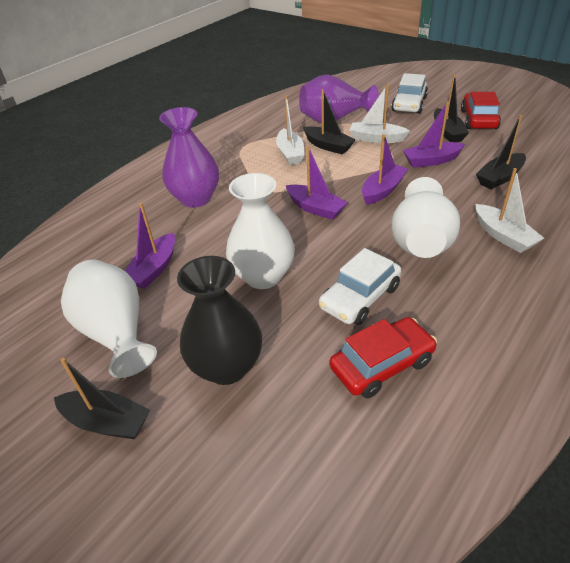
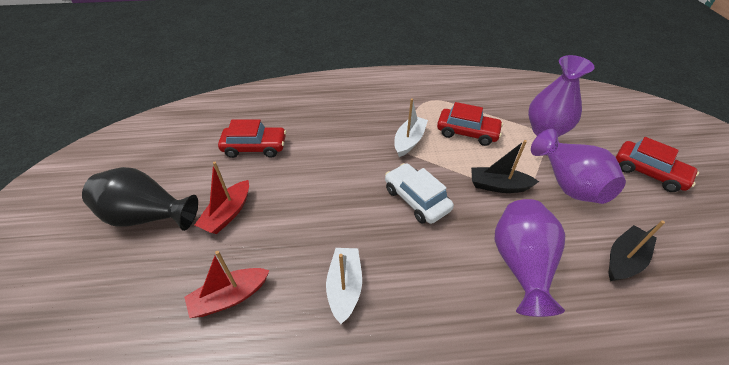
black boat: [54,358,150,439] [303,89,356,154] [434,74,469,142] [476,115,526,189] = 4 -> [471,140,539,193] [609,221,665,281] = 2
purple boat: [125,203,175,289] [286,146,348,220] [362,134,408,205] [403,102,465,168] = 4 -> none = 0
purple vase: [159,107,219,208] [299,74,379,123] = 2 -> [494,199,565,317] [528,55,595,137] [531,129,626,204] = 3
red boat: none = 0 -> [184,251,270,318] [195,162,249,234] = 2
red car: [329,317,437,398] [461,92,501,129] = 2 -> [218,119,286,158] [437,102,503,146] [616,137,699,192] = 3
white boat: [276,95,305,165] [349,84,410,143] [476,168,544,253] = 3 -> [326,248,362,324] [394,98,428,157] = 2
white car: [319,248,402,325] [391,73,428,114] = 2 -> [385,163,454,224] = 1
white vase: [61,260,157,378] [226,173,295,289] [391,177,460,258] = 3 -> none = 0

